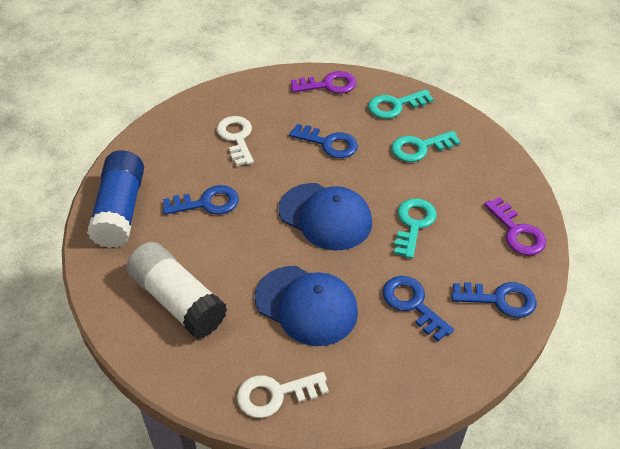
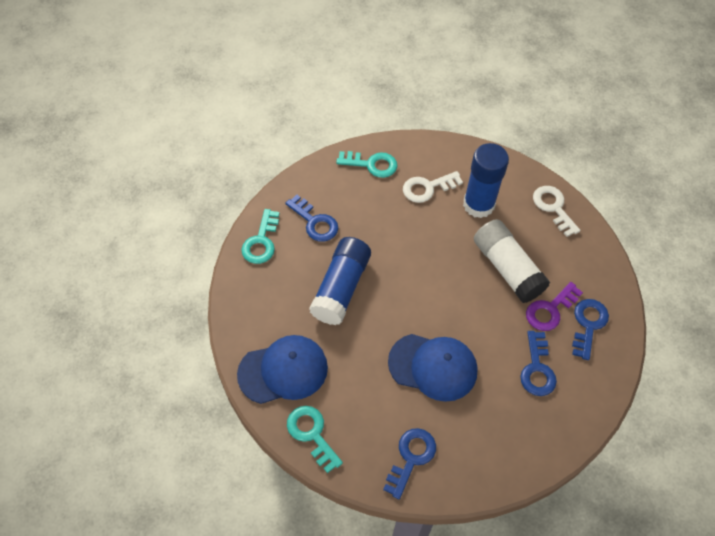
blue glue stick: [87,151,144,248] = 1 -> [309,237,371,325] [463,143,509,218] = 2
purple key: [291,71,356,94] [484,197,546,256] = 2 -> [526,282,583,331] = 1

